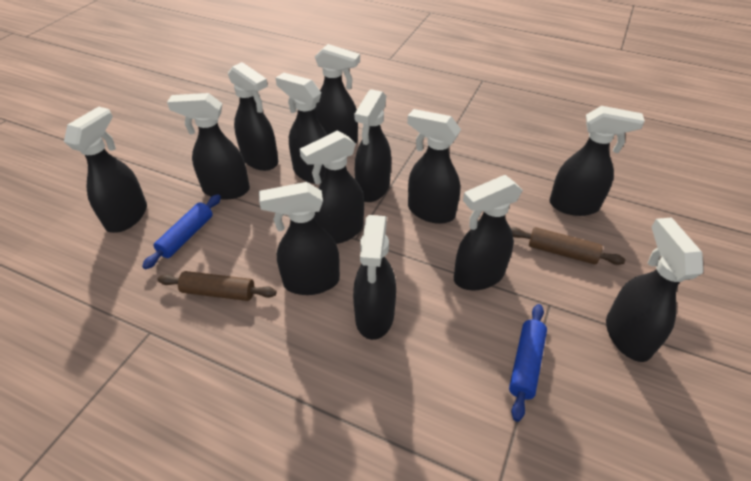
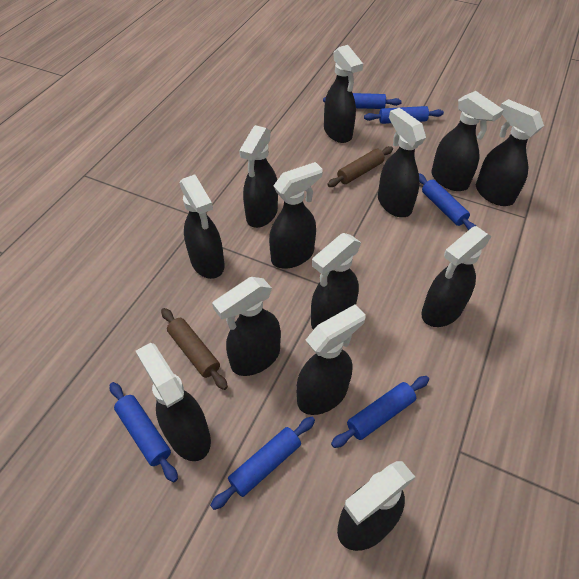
blue rolling pin: [142,194,221,269] [509,304,547,422] = 2 -> [110,382,178,482] [210,417,315,510] [323,93,402,109] [331,376,429,448] [364,106,444,124] [419,173,476,230] = 6

